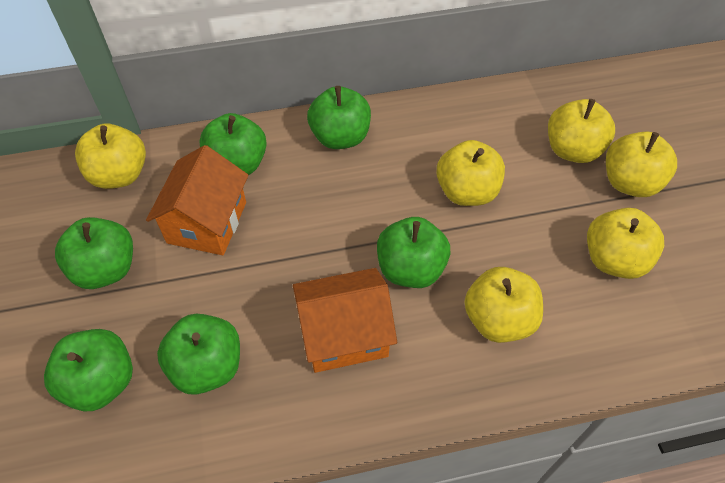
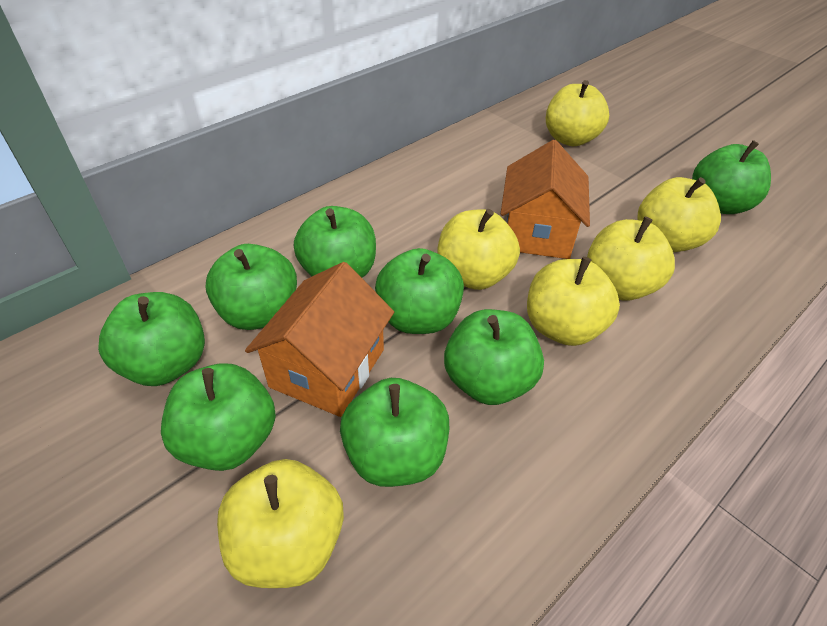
green apple: [44,329,133,411] [55,217,133,289] [157,314,240,395] [199,113,267,175] [307,86,371,149] [377,217,450,288] = 6 -> [98,292,205,386] [161,363,276,471] [206,244,297,330] [294,206,376,278] [340,378,449,487] [375,248,464,334] [444,309,544,405] [692,140,771,214] = 8

